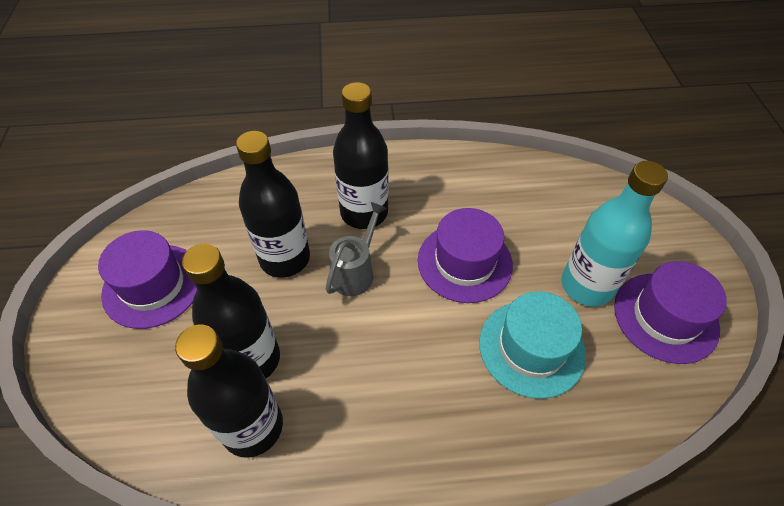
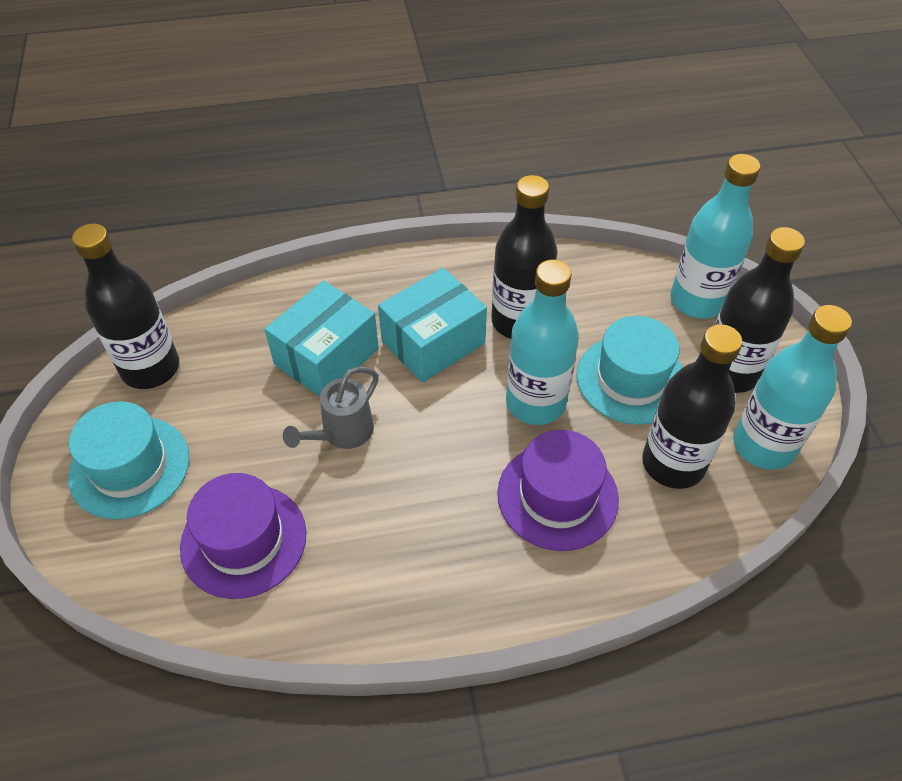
purple hat: [98,230,197,329] [418,208,513,303] [614,261,727,364] = 3 -> [180,473,306,599] [497,430,619,551] = 2
turquoise bottle: [562,161,668,306] = 1 -> [506,259,579,425] [671,154,760,319] [733,305,852,470] = 3
turquoise box: none = 0 -> [264,281,379,397] [378,268,487,383] = 2
turquoise hat: [479,291,586,399] = 1 -> [68,401,190,520] [577,316,683,425] = 2

